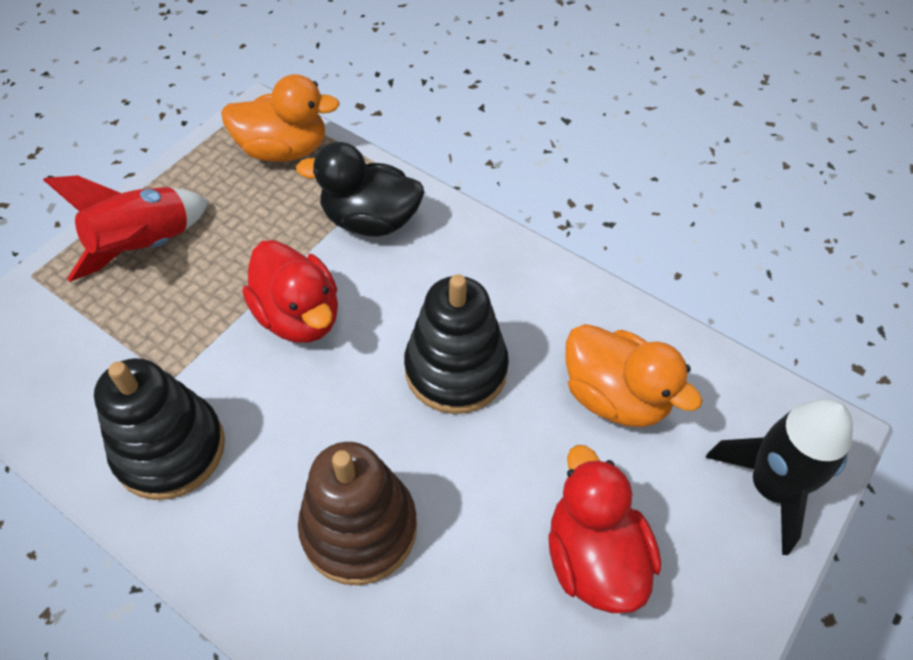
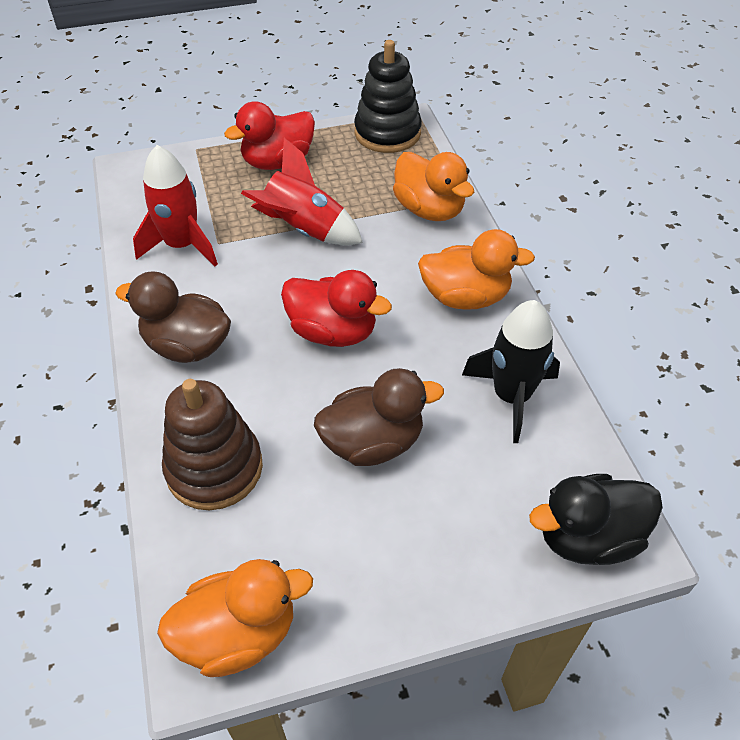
black stacking toy: [94,358,225,500] [404,274,509,414] = 2 -> [354,40,422,153] = 1
brown duck: none = 0 -> [115,271,231,363] [314,368,444,466] = 2
orange duck: [221,74,340,162] [565,324,702,427] = 2 -> [157,559,313,677] [393,152,474,221] [418,229,535,310] = 3
red rocket: [43,175,209,282] = 1 -> [133,145,218,266] [241,138,363,246] = 2

